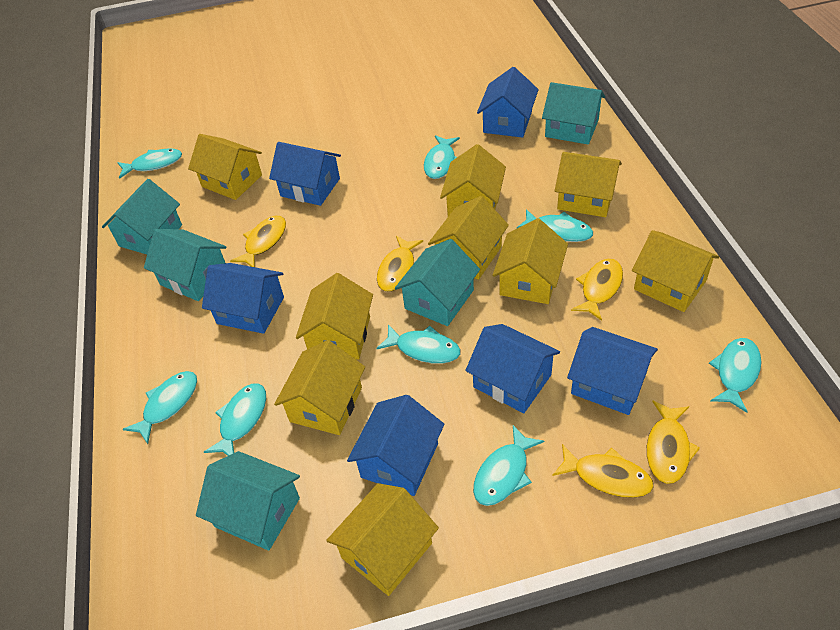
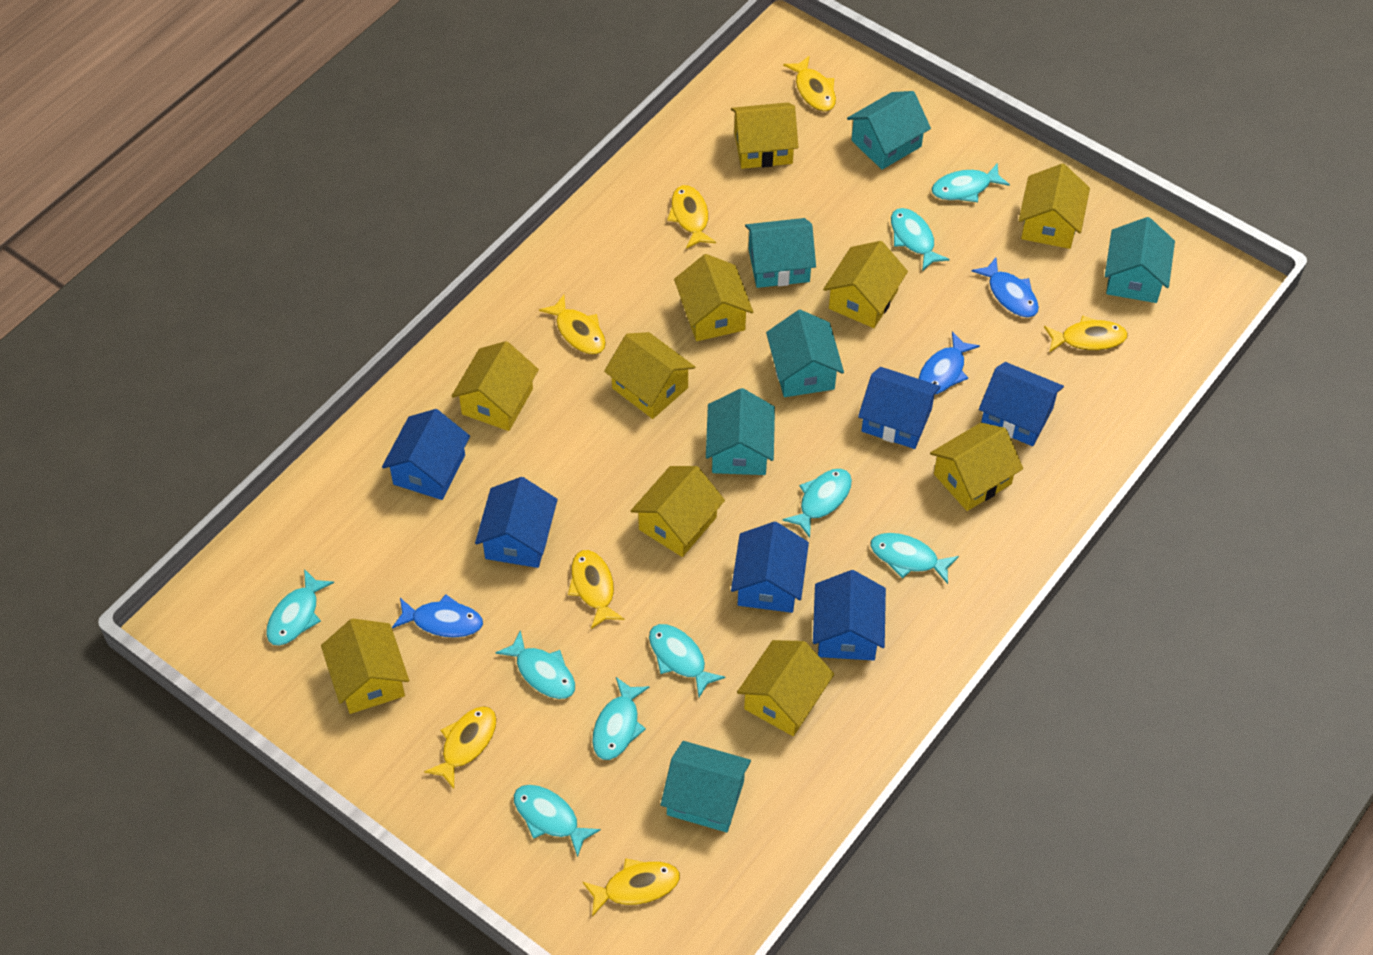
blue fish: none = 0 -> [392,594,483,638] [919,331,980,395] [972,257,1039,317] = 3
turquoise fish: [117,148,182,179] [123,371,197,444] [204,384,266,456] [376,324,461,364] [424,135,460,179] [473,425,544,506] [516,209,593,242] [709,338,761,413] = 8 -> [266,569,334,646] [495,630,575,699] [514,785,601,857] [592,677,649,760] [649,624,726,697] [783,469,852,538] [870,533,959,584] [891,208,950,271] [932,163,1010,202] = 9
turquoise house: [102,179,182,254] [144,229,227,301] [196,451,300,551] [395,239,480,326] [542,82,605,145] = 5 -> [661,741,751,832] [706,388,775,475] [745,218,816,288] [766,310,844,397] [847,91,931,170] [1105,217,1175,303] = 6
yellow fish: [230,216,286,267] [377,236,423,292] [552,444,653,498] [571,259,623,321] [647,401,700,484] = 5 -> [424,706,496,789] [539,295,606,354] [568,550,625,629] [582,858,680,916] [667,185,716,249] [783,56,836,111] [1044,315,1128,352] = 7
yellow house: [188,134,262,200] [274,340,365,435] [296,273,373,360] [326,483,439,596] [428,196,509,280] [440,144,506,216] [492,218,568,304] [555,152,622,217] [632,230,719,312] = 9 -> [321,619,409,714] [452,341,539,431] [604,332,695,419] [631,466,725,557] [674,254,753,341] [731,102,798,169] [737,640,834,736] [823,241,908,328] [930,423,1023,511] [1019,163,1090,249] = 10

